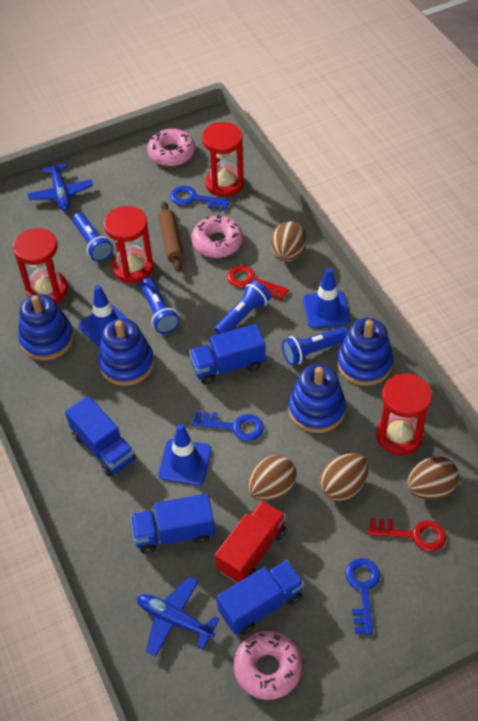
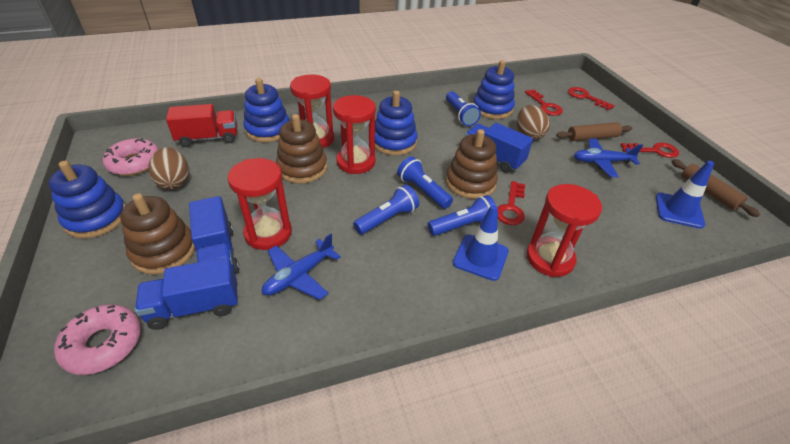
blue key: [170,186,230,211] [192,411,264,441] [345,558,380,635] = 3 -> none = 0
blue traffic cone: [78,285,128,348] [158,424,211,485] [303,268,350,328] = 3 -> [453,205,509,281] [656,161,714,229] = 2
blue truck: [65,396,136,477] [130,493,215,554] [189,324,266,385] [216,560,304,635] = 4 -> [135,257,238,330] [189,196,240,274] [465,123,533,173] = 3
brown egg: [248,455,297,501] [271,221,307,262] [319,453,368,501] [406,456,459,499] = 4 -> [148,147,189,189] [517,105,550,140] = 2
brown rolling pin: [158,201,184,272] = 1 -> [556,122,632,141] [671,159,760,217] = 2
brown stacking toy: none = 0 -> [120,193,195,274] [276,114,327,184] [446,129,498,199] = 3
pink donut: [147,129,195,166] [191,216,243,258] [234,631,302,700] = 3 -> [54,304,141,375] [103,138,159,176] = 2
red key: [227,265,289,300] [368,518,446,551] = 2 -> [497,181,525,225] [525,89,563,116] [568,87,615,110] [620,142,679,158] = 4

